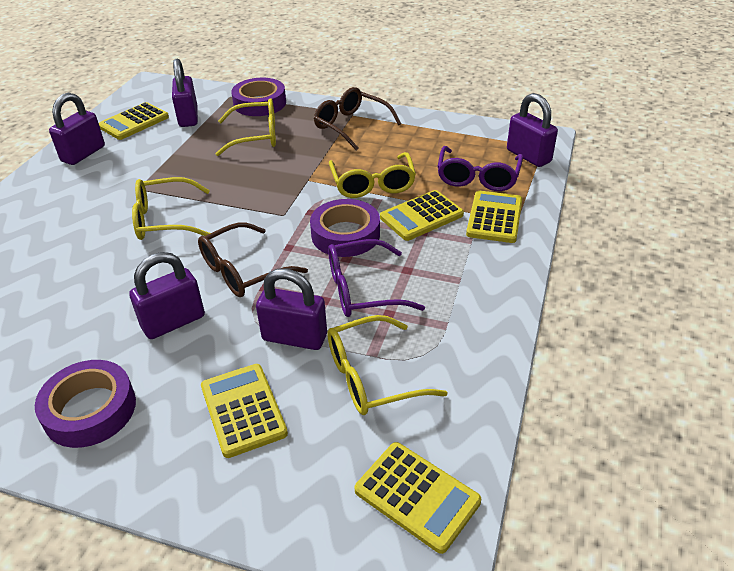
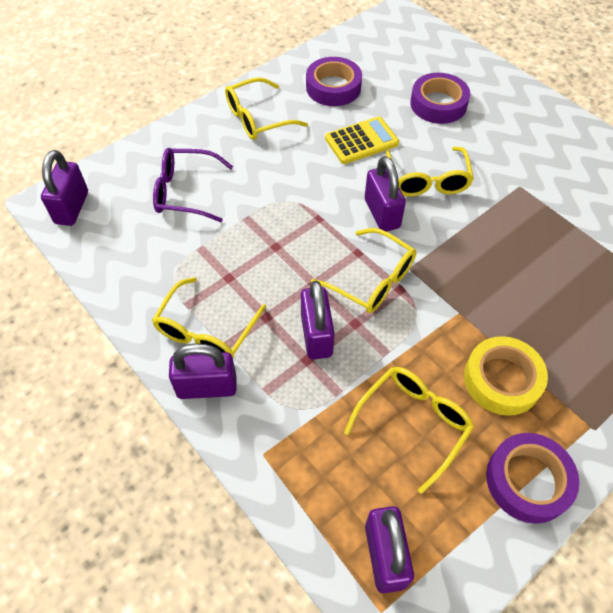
brown glasses: [198,222,308,297] [314,87,401,151] = 2 -> none = 0
purple glasses: [328,239,425,317] [437,146,523,191] = 2 -> [153,148,233,222] = 1
yellow calculator: [99,102,169,140] [201,364,288,458] [355,442,481,554] [380,190,464,241] [466,191,522,243] = 5 -> [325,116,399,164] = 1
yellow glasses: [132,177,210,240] [216,98,276,156] [327,315,448,415] [329,152,416,198] = 4 -> [152,277,266,358] [225,77,308,140] [311,228,416,313] [344,367,474,494] [386,147,474,197] = 5
yellow tape: none = 0 -> [464,336,548,416] = 1

